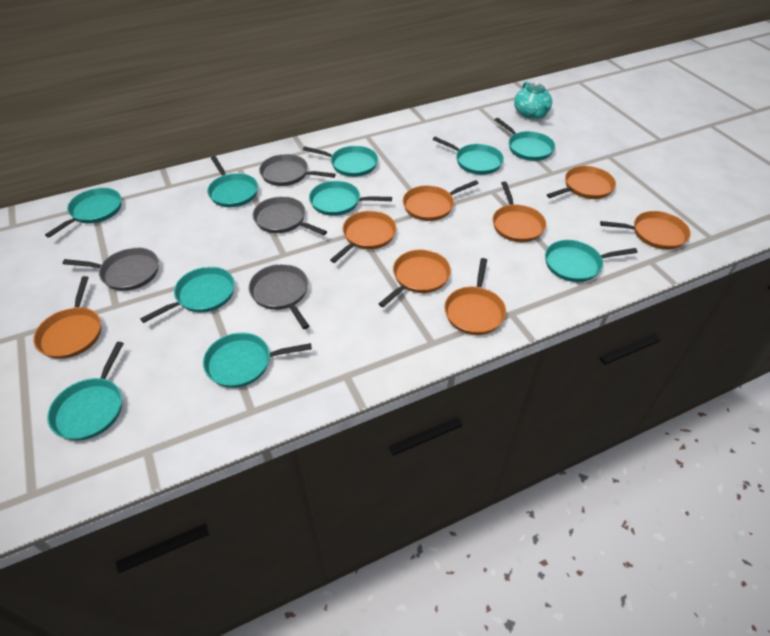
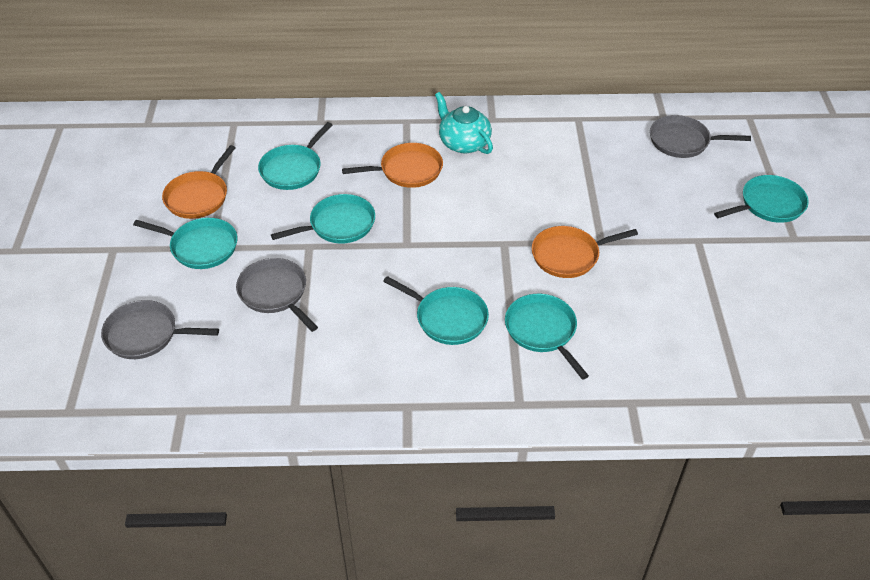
grey pan: [63,247,159,291] [249,264,309,329] [253,196,327,235] [259,154,336,186] = 4 -> [101,300,219,359] [236,258,318,332] [650,115,751,158] = 3
orange pan: [33,276,101,359] [330,211,396,263] [379,250,451,307] [403,180,479,221] [444,258,506,335] [492,181,546,242] [547,166,616,199] [600,211,691,250] = 8 -> [162,145,236,219] [342,143,443,188] [532,226,638,278] = 3
turquoise pan: [45,188,122,238] [47,342,124,441] [140,267,235,323] [203,332,312,388] [207,156,258,207] [303,146,378,177] [309,181,392,216] [433,137,504,175] [495,118,555,161] [545,240,638,282] = 10 -> [133,218,237,269] [258,122,332,190] [271,194,375,243] [383,276,489,345] [505,294,589,380] [714,175,809,223] = 6

